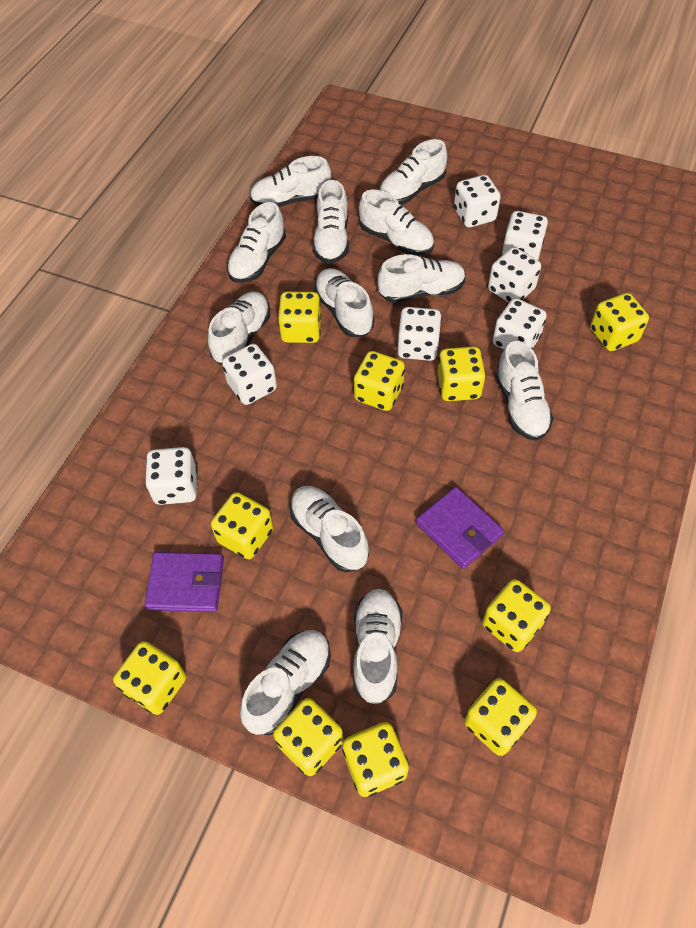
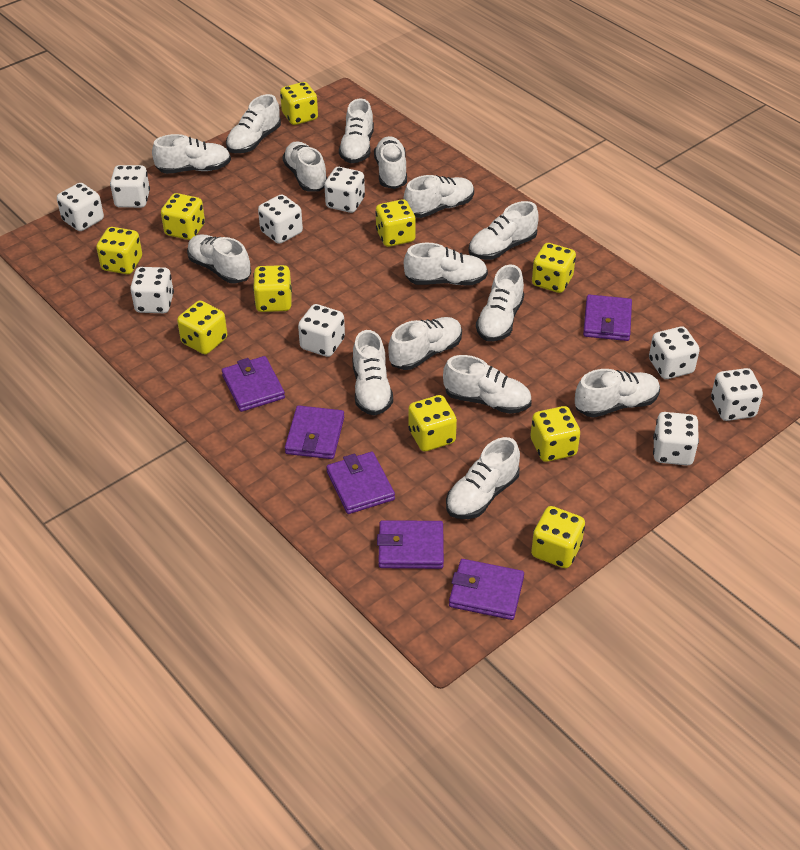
purple wallet: [144,552,224,612] [416,487,504,569] = 2 -> [222,356,285,412] [285,405,344,459] [326,452,395,514] [377,520,444,569] [449,559,524,620] [583,294,632,341] = 6
white dice: [145,447,198,505] [222,344,277,405] [397,307,442,361] [454,175,501,228] [488,247,541,303] [493,298,547,350] [502,211,548,260] = 7 -> [57,183,104,231] [110,165,150,208] [130,267,174,313] [258,194,303,244] [298,304,345,357] [324,167,365,213] [649,327,700,379] [653,412,699,466] [711,368,763,421] = 9
white shoe: [208,292,270,365] [227,202,286,283] [240,630,331,735] [250,156,331,207] [290,486,369,572] [312,180,349,264] [314,268,374,337] [353,589,403,705] [359,190,434,256] [378,254,466,303] [379,139,447,205] [495,341,554,441] = 12 -> [152,134,231,174] [187,234,251,284] [226,94,281,153] [282,141,327,192] [339,98,374,163] [352,330,393,416] [374,136,407,189] [388,317,462,370] [404,175,474,218] [404,243,488,285] [443,355,532,414] [446,437,520,519] [469,201,539,260] [476,264,524,341] [575,369,660,418] = 15

